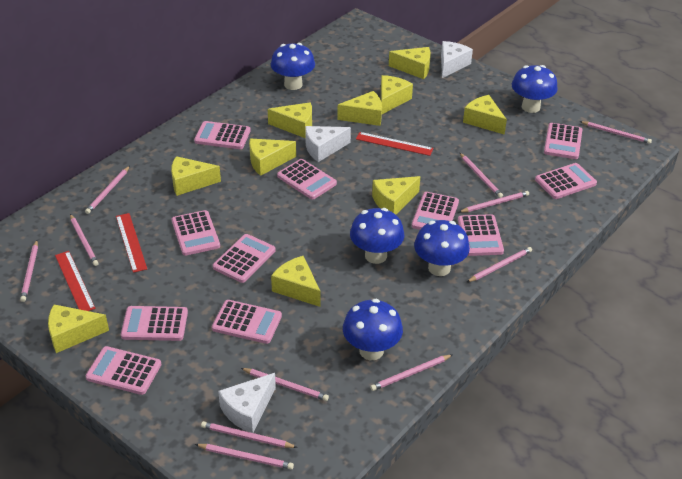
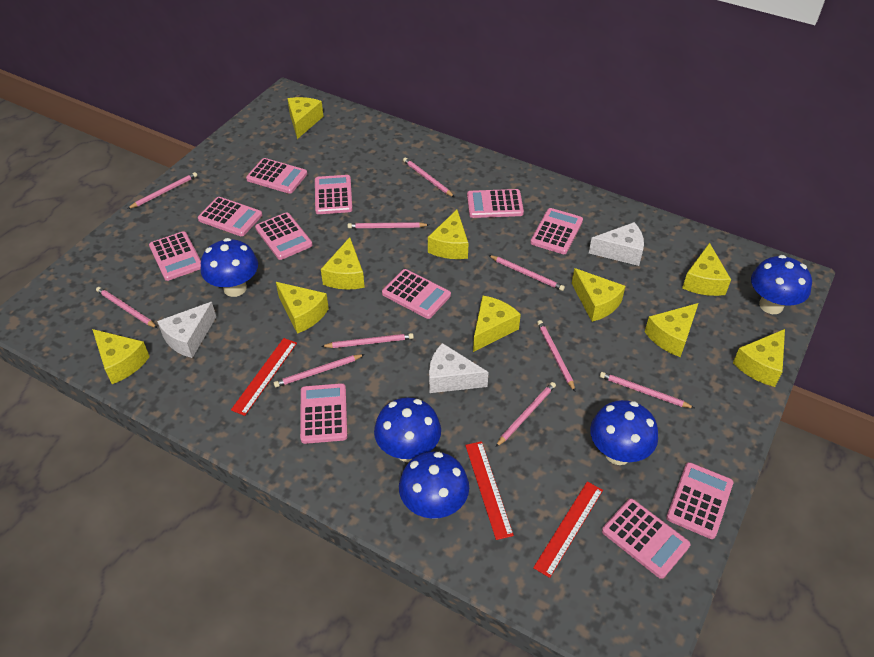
pink pencil: [20,240,38,302] [70,214,98,266] [85,166,130,214] [195,444,294,470] [201,421,298,448] [241,368,329,401] [370,354,453,391] [459,191,529,213] [460,153,503,198] [467,247,532,282] [579,121,652,144] = 11 -> [96,287,157,328] [127,172,197,209] [274,354,365,387] [321,333,414,348] [347,222,429,228] [403,158,454,197] [489,255,565,291] [496,382,556,447] [537,320,575,391] [600,372,694,408] = 10

